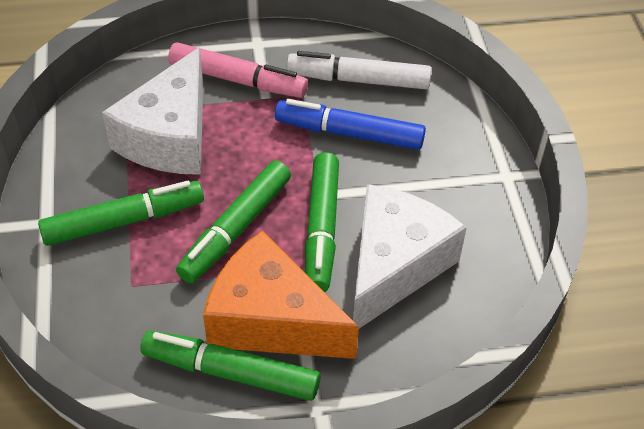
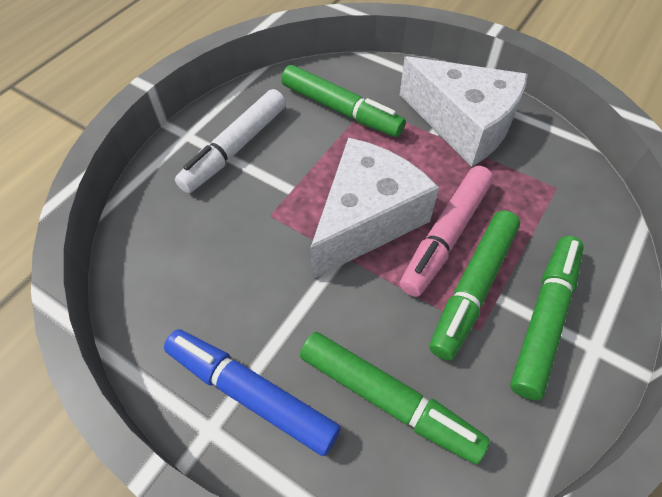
orange cheese: [203,230,359,359] = 1 -> none = 0

